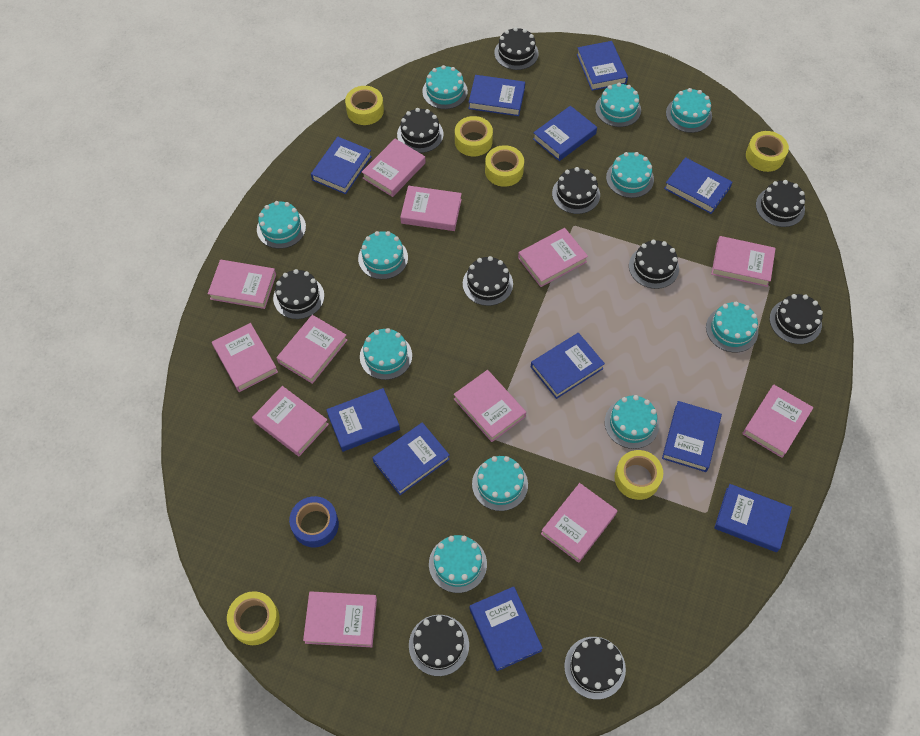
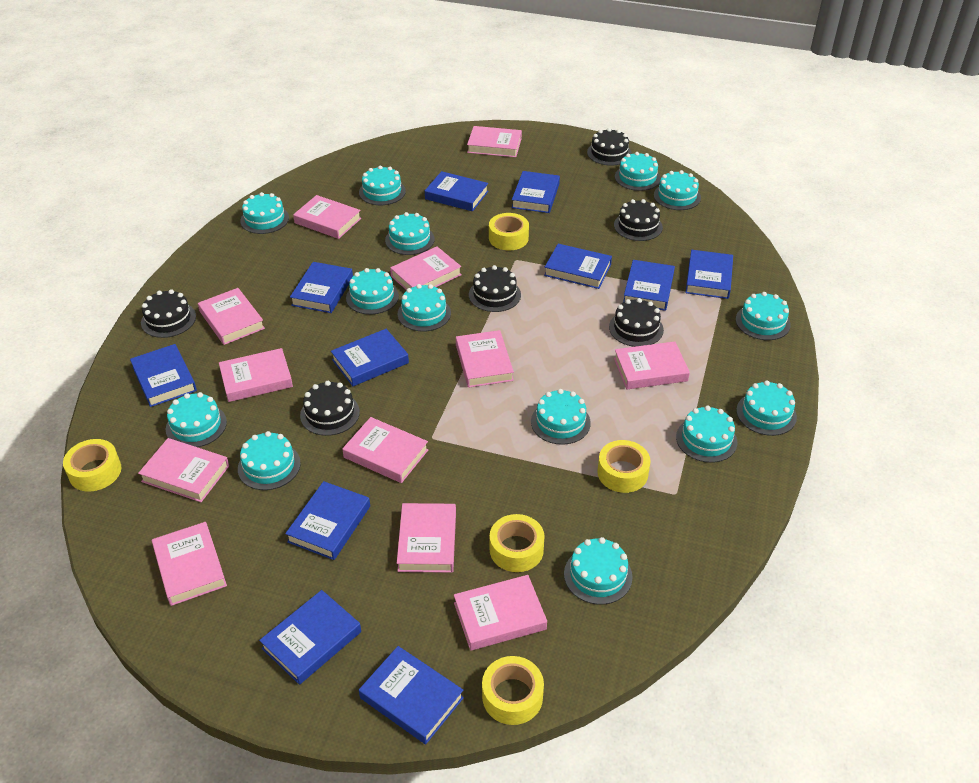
black cake: [273,269,324,319] [397,108,444,153] [409,615,469,676] [463,256,513,306] [494,27,539,70] [552,167,600,214] [564,637,626,699] [629,240,679,289] [756,180,805,227] [770,294,823,344] = 10 -> [141,289,196,338] [300,381,360,436] [469,265,521,312] [587,128,632,166] [609,298,664,347] [614,199,663,241] = 6
blue tape: [289,496,339,547] = 1 -> none = 0
turquoise cake: [257,201,306,249] [358,231,408,279] [360,328,412,380] [422,65,468,109] [429,535,487,593] [472,456,528,511] [595,83,641,127] [605,395,659,449] [606,152,654,198] [666,88,712,133] [706,302,758,353] = 11 -> [166,392,227,447] [238,431,301,490] [240,192,289,234] [346,268,399,314] [359,166,406,205] [385,212,435,255] [398,284,451,332] [531,389,591,445] [564,537,632,605] [615,152,661,191] [654,170,701,210] [676,406,737,463] [736,292,791,340] [736,381,797,436] = 14
yellow tape: [227,591,280,645] [345,86,384,125] [455,116,493,156] [485,145,524,187] [614,450,663,500] [746,131,789,172] = 6 -> [63,439,122,492] [482,656,544,725] [489,213,529,250] [490,514,544,572] [597,440,651,493] = 5

